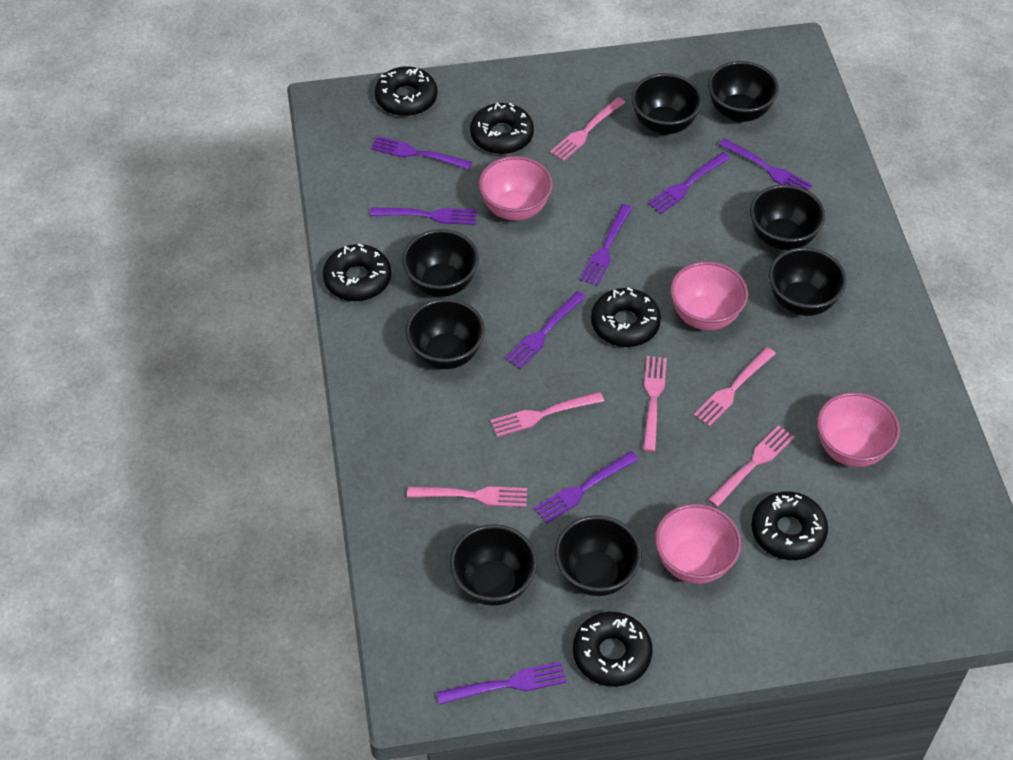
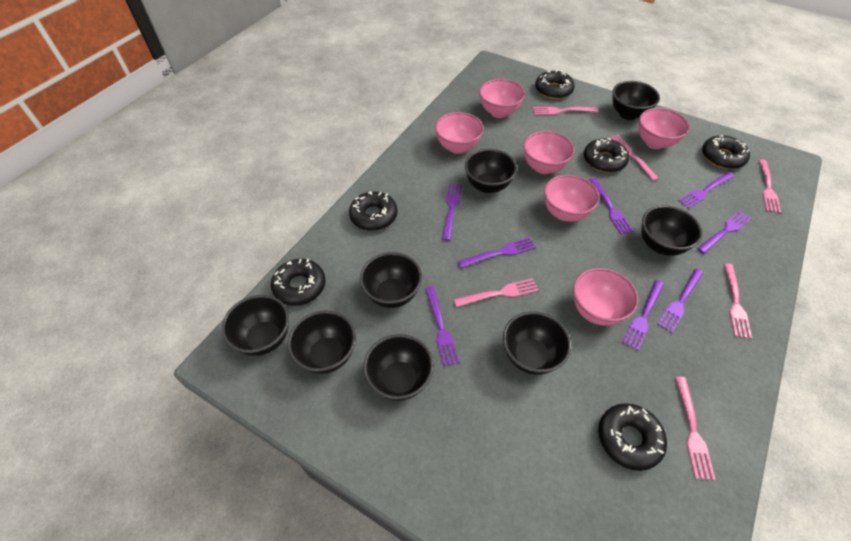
pink bowl: [479,156,553,221] [655,504,742,584] [670,261,748,330] [817,392,900,467] = 4 -> [435,112,484,154] [479,79,525,118] [523,131,575,174] [544,175,600,222] [573,268,639,326] [639,108,690,149] = 6

